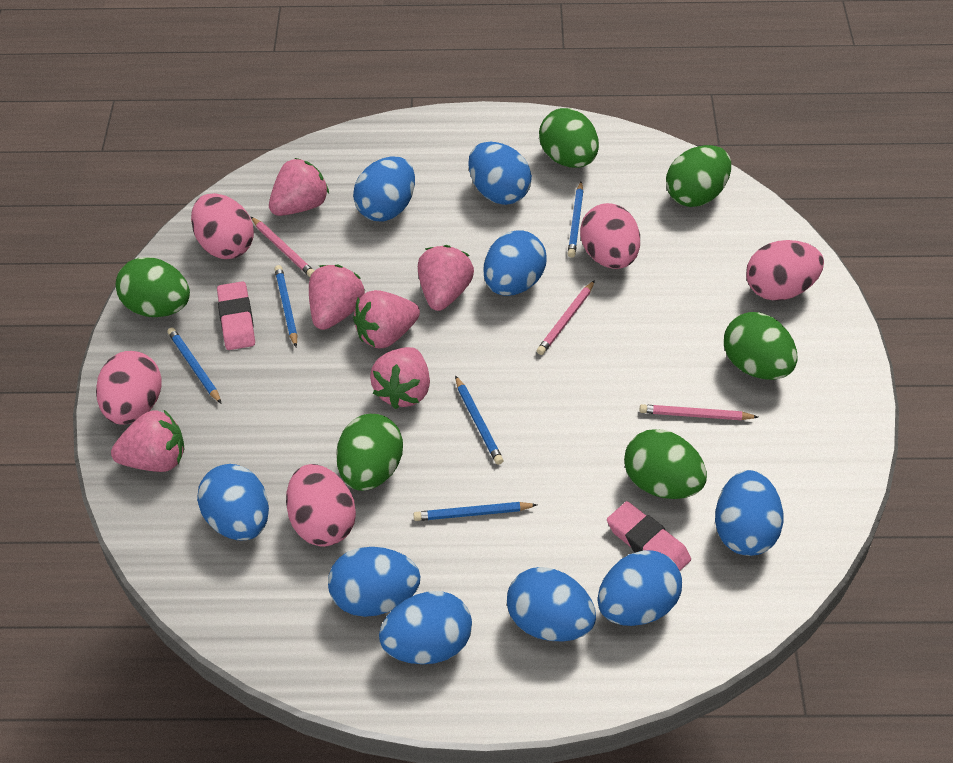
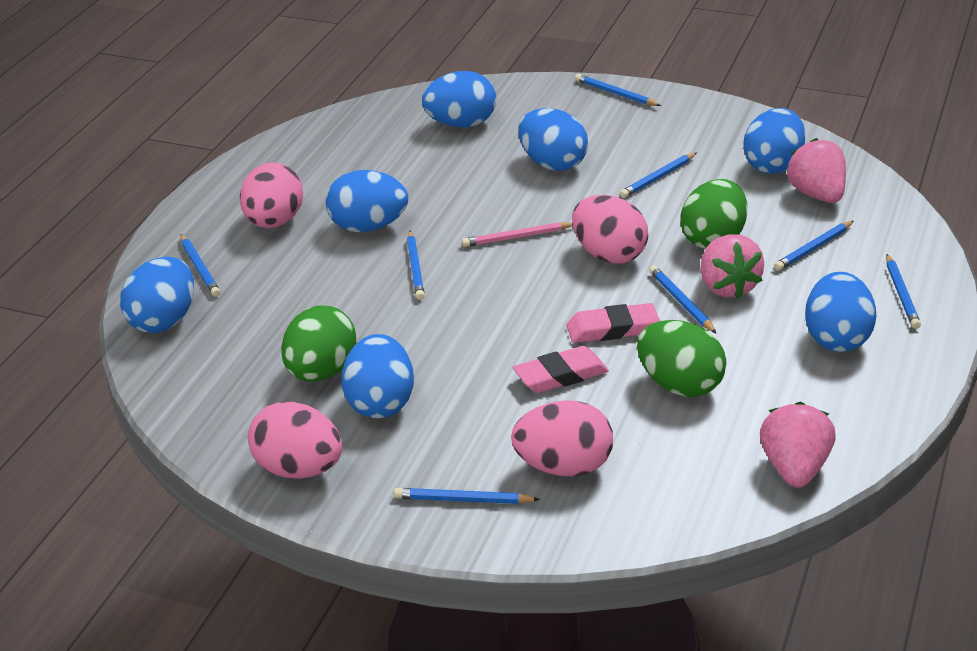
blue egg: [197,464,269,541] [328,547,420,617] [353,156,415,222] [379,591,472,664] [468,142,532,205] [484,230,547,296] [507,567,596,642] [597,550,682,626] [715,470,783,556] = 9 -> [120,257,194,333] [326,170,408,232] [341,334,414,418] [422,71,496,128] [518,108,588,171] [743,108,806,174] [805,272,876,352] = 7
blue pencil: [167,327,221,403] [275,265,297,347] [413,502,537,521] [455,375,504,465] [568,182,584,258] = 5 -> [181,234,221,297] [394,488,540,504] [407,230,425,300] [575,74,661,106] [620,153,696,198] [649,266,717,334] [774,221,853,271] [886,254,921,329] = 8
green egg: [116,257,190,317] [336,414,403,491] [539,108,599,168] [624,429,707,499] [666,145,731,207] [724,312,798,380] = 6 -> [281,306,356,381] [637,320,726,397] [680,179,747,249] = 3
pink egg: [96,351,162,425] [191,193,254,259] [286,464,356,547] [580,203,640,269] [746,240,824,301] = 5 -> [240,162,303,228] [248,401,342,479] [511,400,613,476] [572,195,648,264] = 4
pink pencil: [251,217,314,277] [537,280,595,355] [639,404,758,420] = 3 -> [462,222,573,247] = 1
pink strawberry: [111,410,185,472] [269,158,329,216] [309,265,365,330] [353,290,420,349] [370,347,430,409] [418,245,474,311] = 6 -> [700,234,764,298] [760,402,836,488] [787,138,846,203] = 3

